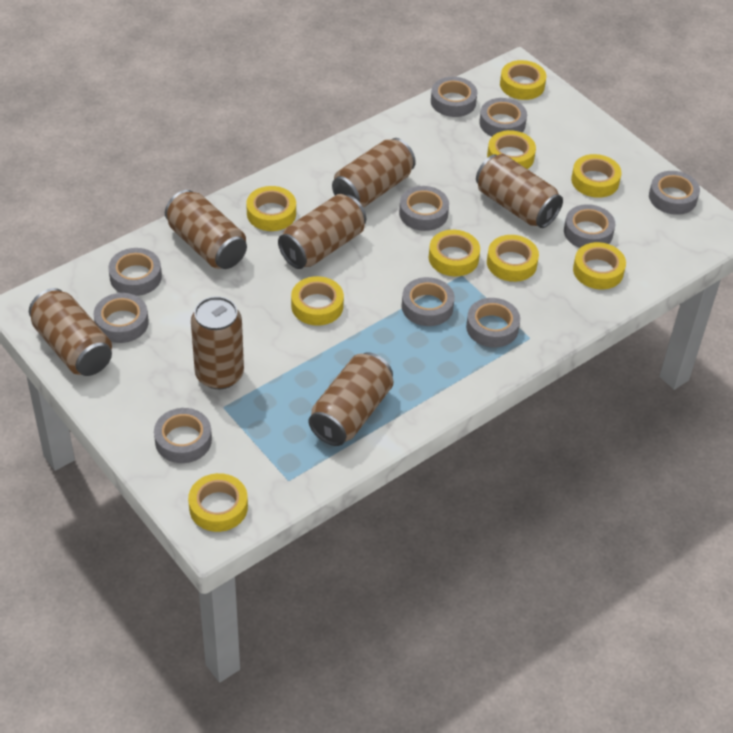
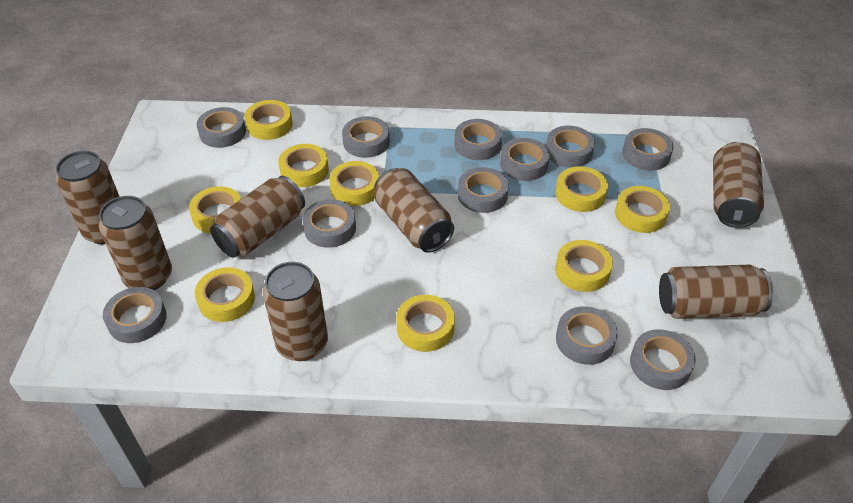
grey tape: [94,293,149,343] [108,248,162,296] [154,408,212,463] [399,186,449,231] [402,277,455,326] [431,77,477,117] [466,298,520,348] [479,98,527,136] [564,204,616,248] [649,171,700,215] = 10 -> [103,287,167,343] [197,107,246,148] [302,199,356,248] [342,116,390,158] [454,119,502,160] [458,167,509,213] [500,138,550,181] [546,126,595,168] [556,306,618,365] [622,128,674,171] [630,329,695,390] = 11

